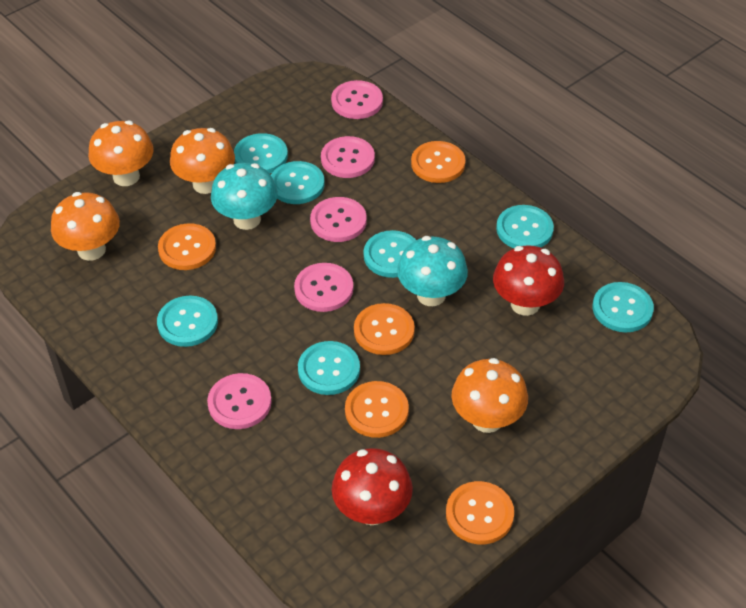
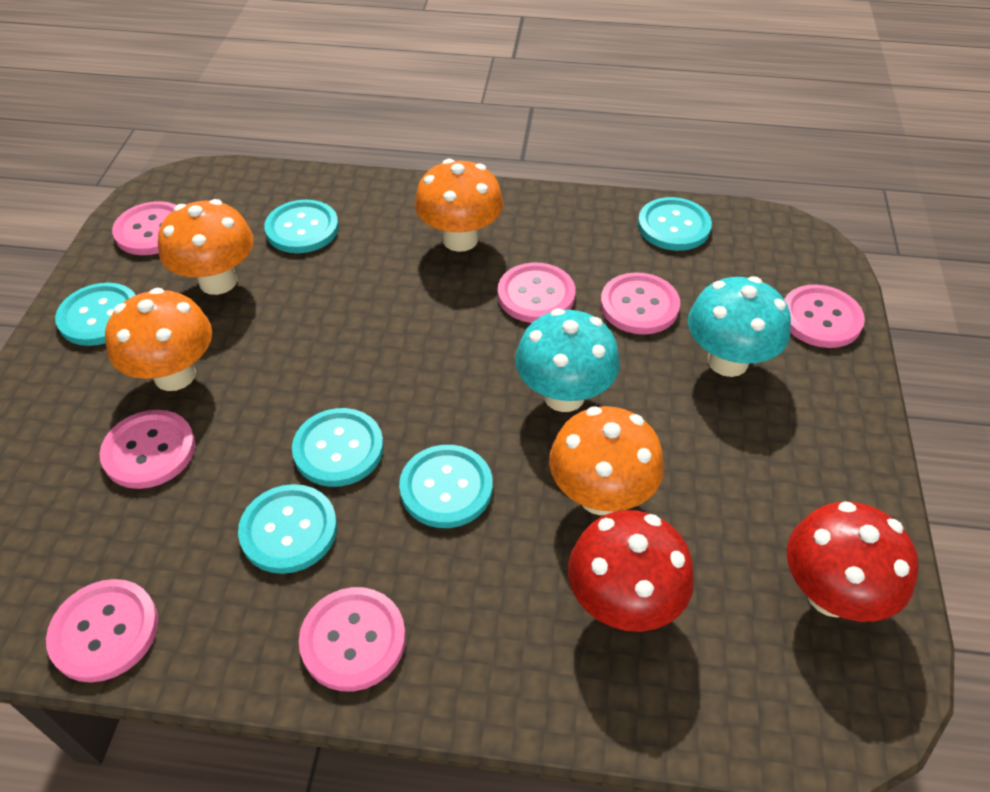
orange button: [158,223,216,270] [345,381,409,438] [354,303,415,355] [411,141,466,183] [446,481,514,545] = 5 -> none = 0
pink button: [207,373,272,429] [294,263,354,312] [310,197,367,242] [321,136,375,178] [331,80,383,119] = 5 -> [46,579,158,682] [99,410,195,489] [112,201,176,255] [299,587,406,691] [498,262,576,323] [600,272,680,334] [784,285,865,348] = 7
turquoise button: [157,296,218,347] [234,133,288,174] [271,161,324,204] [298,341,360,395] [364,230,416,278] [496,205,554,248] [593,282,654,332] = 7 -> [55,283,136,346] [238,484,337,574] [264,200,339,253] [292,408,384,487] [399,445,493,528] [638,197,712,251] = 6

